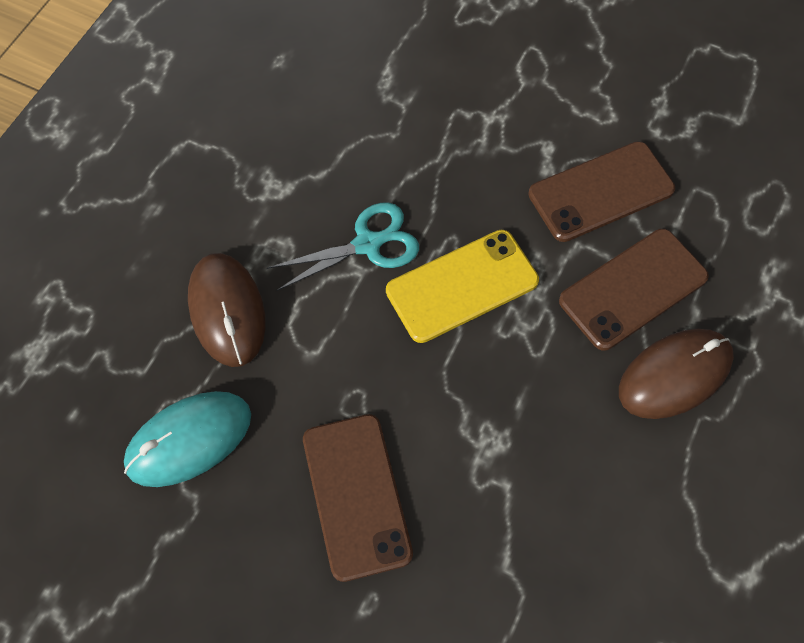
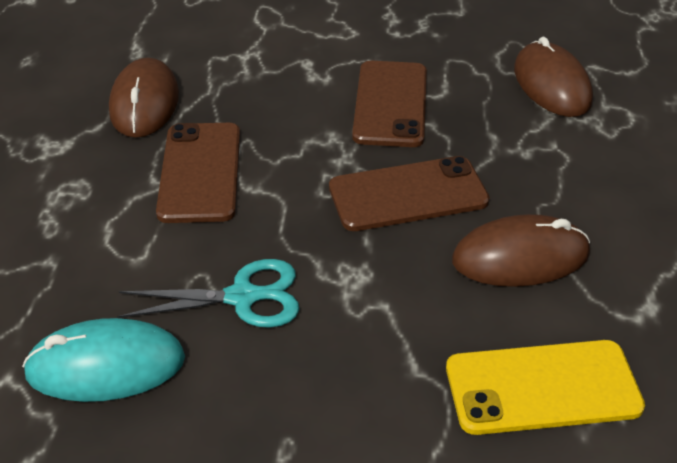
brown mouse: [188,253,266,367] [619,329,734,419] = 2 -> [109,58,179,138] [452,214,590,287] [514,37,593,117] = 3

